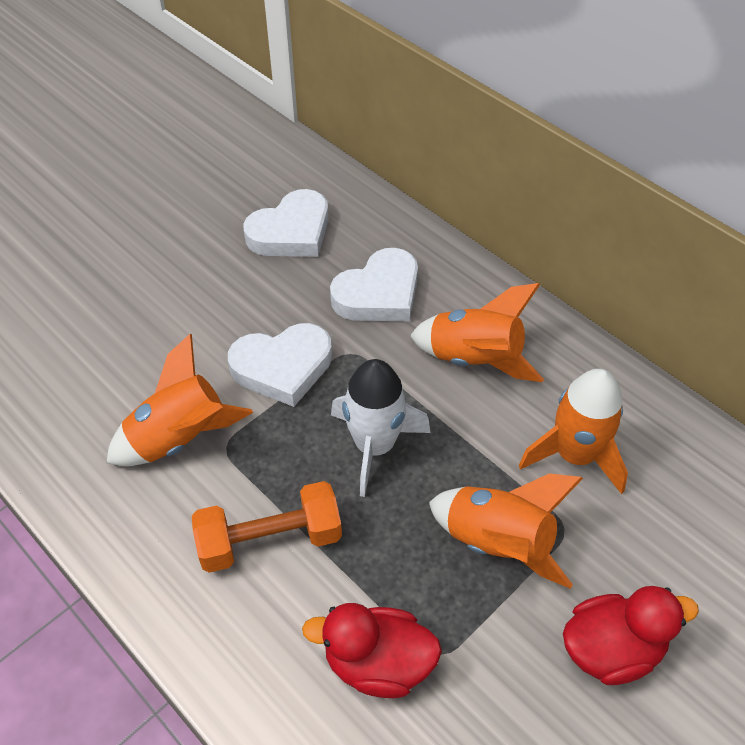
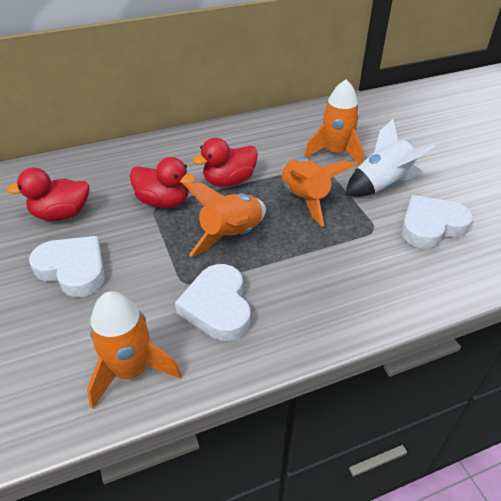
orange dumbbell: [192,481,342,573] = 1 -> none = 0
red duck: [302,603,442,698] [563,586,699,685] = 2 -> [6,168,89,221] [130,157,196,208] [192,138,258,187] = 3

